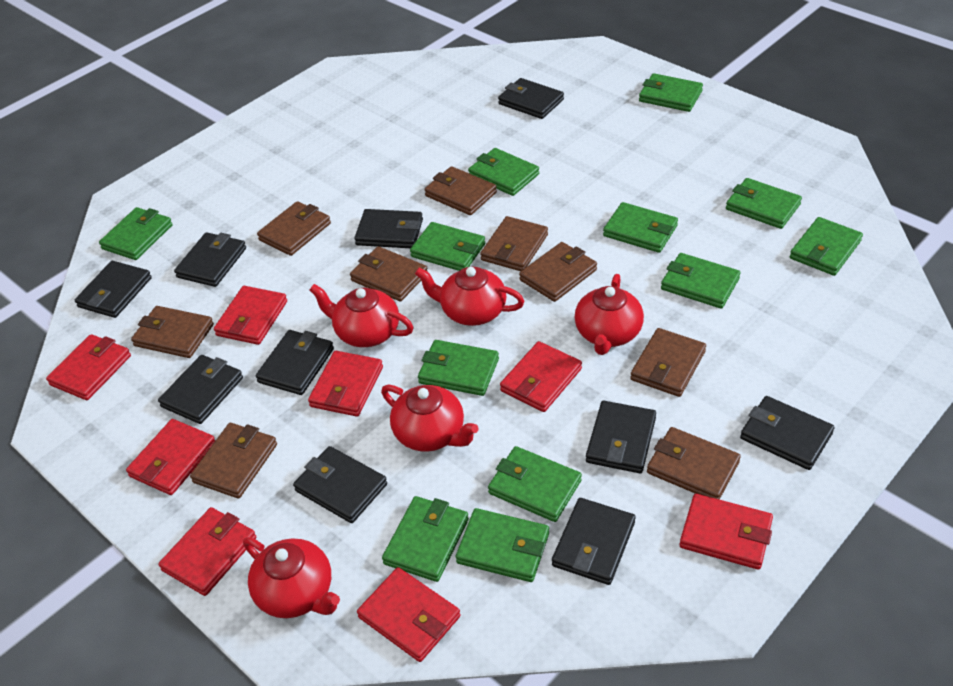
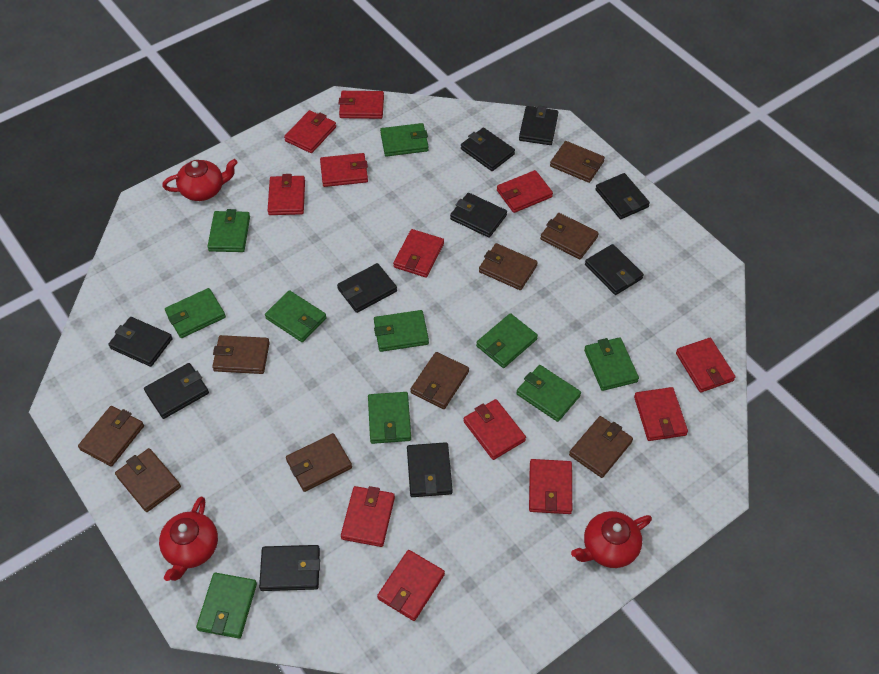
green wallet: [99,207,173,260] [382,496,469,582] [410,222,485,271] [418,340,499,396] [456,508,549,582] [468,148,539,196] [488,446,582,522] [603,202,678,253] [639,73,703,112] [661,253,740,309] [726,178,802,229] [790,217,863,276] = 12 -> [165,288,226,338] [196,573,257,639] [207,209,250,252] [265,290,327,342] [368,392,411,444] [374,310,429,352] [380,123,429,157] [476,313,538,368] [516,365,581,422] [584,337,639,391] = 10
red teapot: [243,537,340,618] [310,284,414,347] [381,385,479,452] [415,267,524,326] [575,274,644,355] = 5 -> [159,497,218,581] [162,159,238,201] [571,511,652,568] = 3
red wallet: [46,334,131,400] [126,419,215,495] [159,507,256,596] [214,286,287,345] [308,351,383,417] [357,567,461,662] [500,341,582,412] [680,494,773,570] = 8 -> [268,174,305,215] [284,110,336,153] [320,153,368,187] [339,91,384,119] [341,486,395,547] [377,550,445,621] [393,229,444,278] [464,399,526,460] [497,170,553,213] [529,459,572,514] [634,387,688,441] [676,338,736,393] = 12

